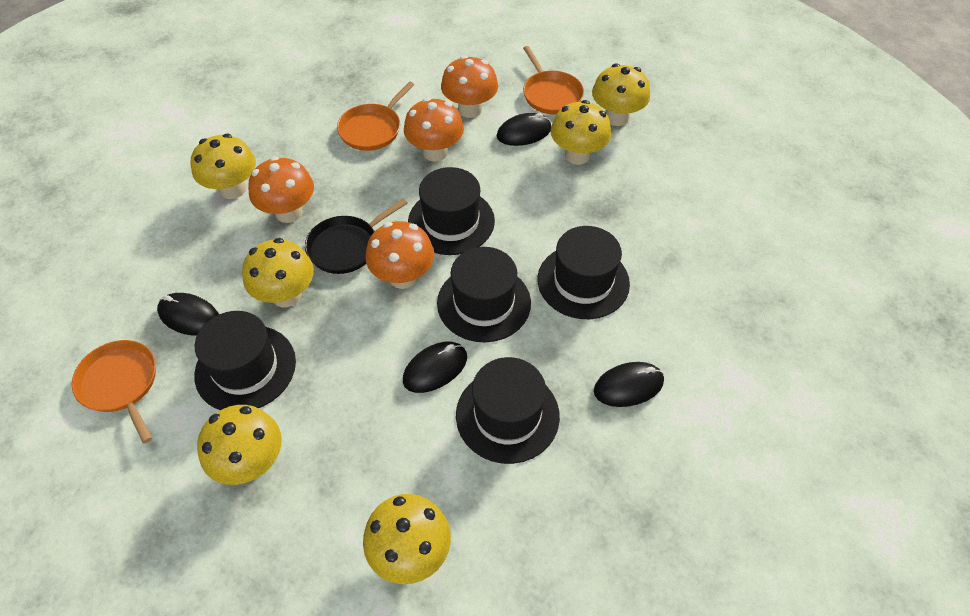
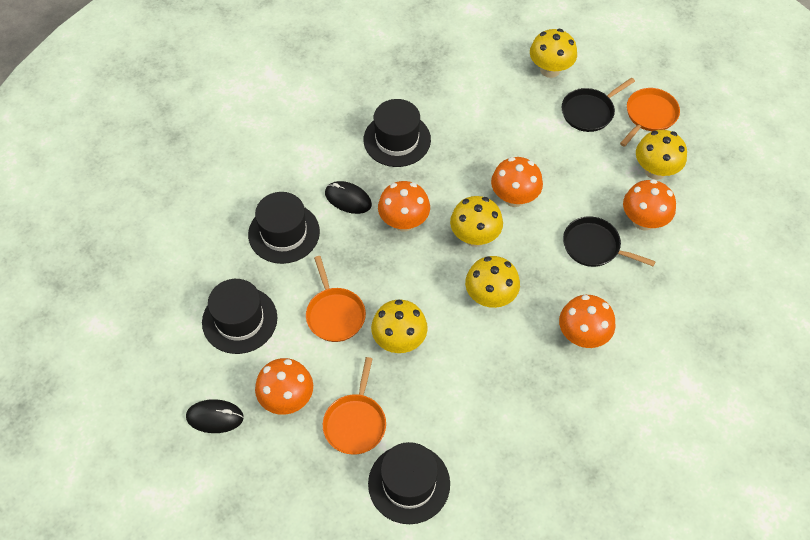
black hat: [194,311,296,410] [408,167,495,255] [437,247,531,343] [456,357,560,464] [538,226,630,319] = 5 -> [202,279,277,354] [248,192,320,264] [364,99,431,167] [368,442,450,524] = 4
black mouse: [157,293,219,336] [403,342,467,393] [497,113,551,146] [594,362,664,407] = 4 -> [186,399,244,433] [325,181,372,214] = 2
black pan: [305,198,407,274] = 1 -> [562,78,635,132] [563,216,656,267] = 2
orange mushroom: [248,156,314,223] [366,221,435,289] [404,98,464,162] [441,55,498,118] = 4 -> [255,358,313,415] [378,181,430,231] [491,157,543,207] [559,295,615,348] [623,179,676,231] = 5
yellow mushroom: [191,134,256,199] [197,405,282,485] [242,238,314,307] [363,494,451,584] [551,100,611,165] [592,64,650,126] = 6 -> [371,300,428,353] [450,196,503,247] [465,256,520,308] [530,29,577,78] [636,130,687,180] = 5

